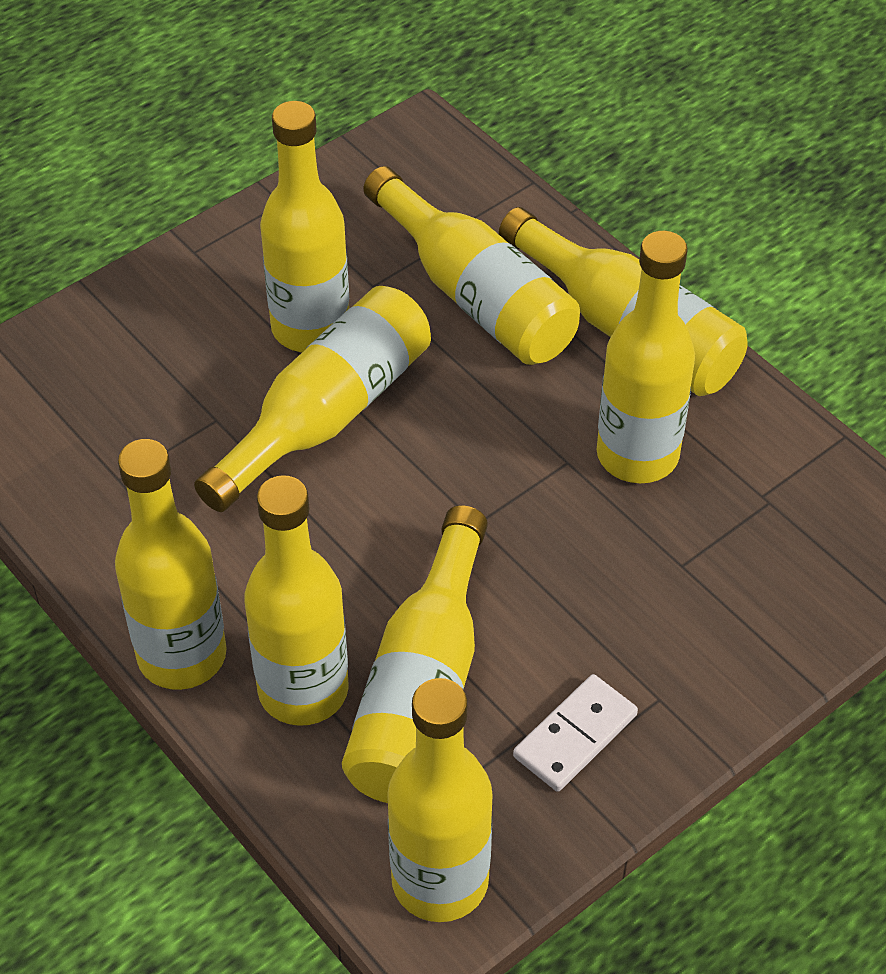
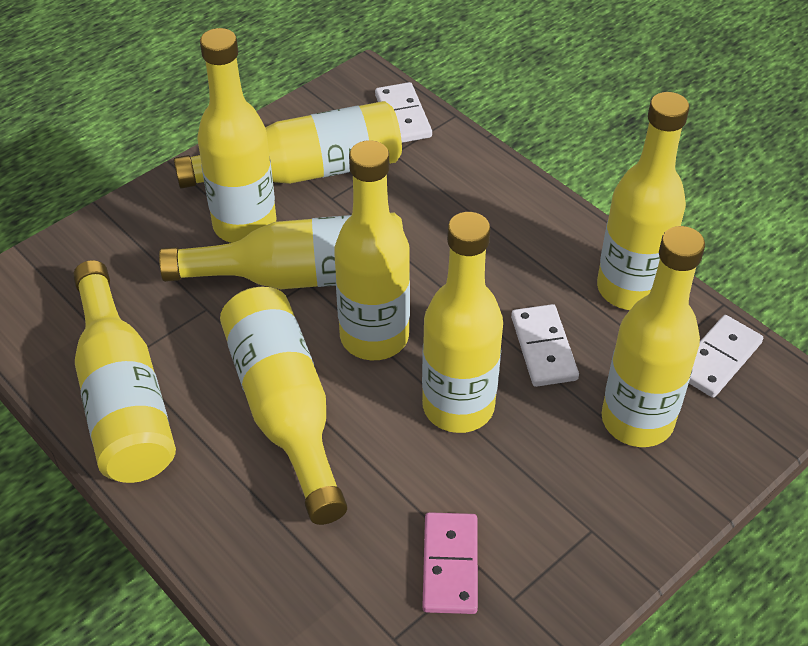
pink domino: none = 0 -> [422,512,478,614] = 1
white domino: [513,674,638,792] = 1 -> [375,82,432,143] [511,304,579,387] [689,315,763,398] = 3

